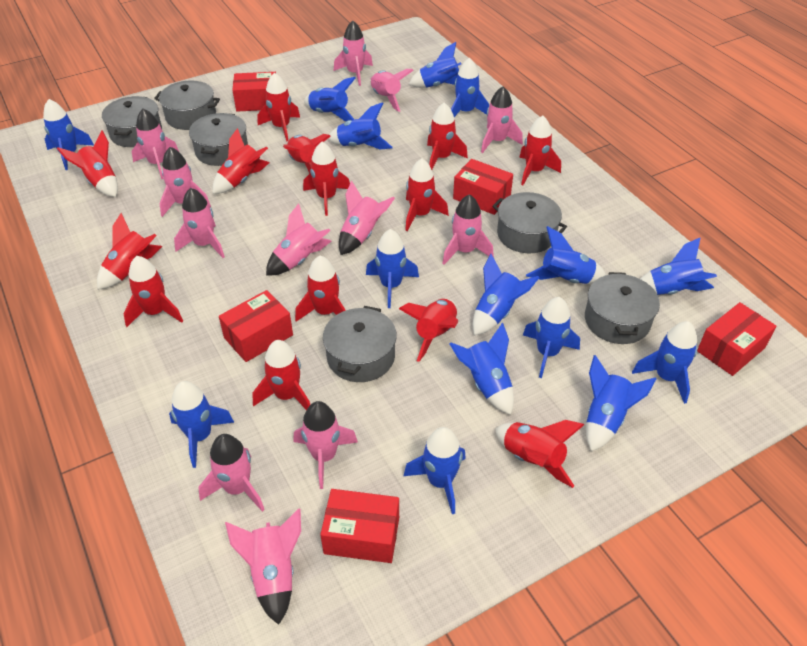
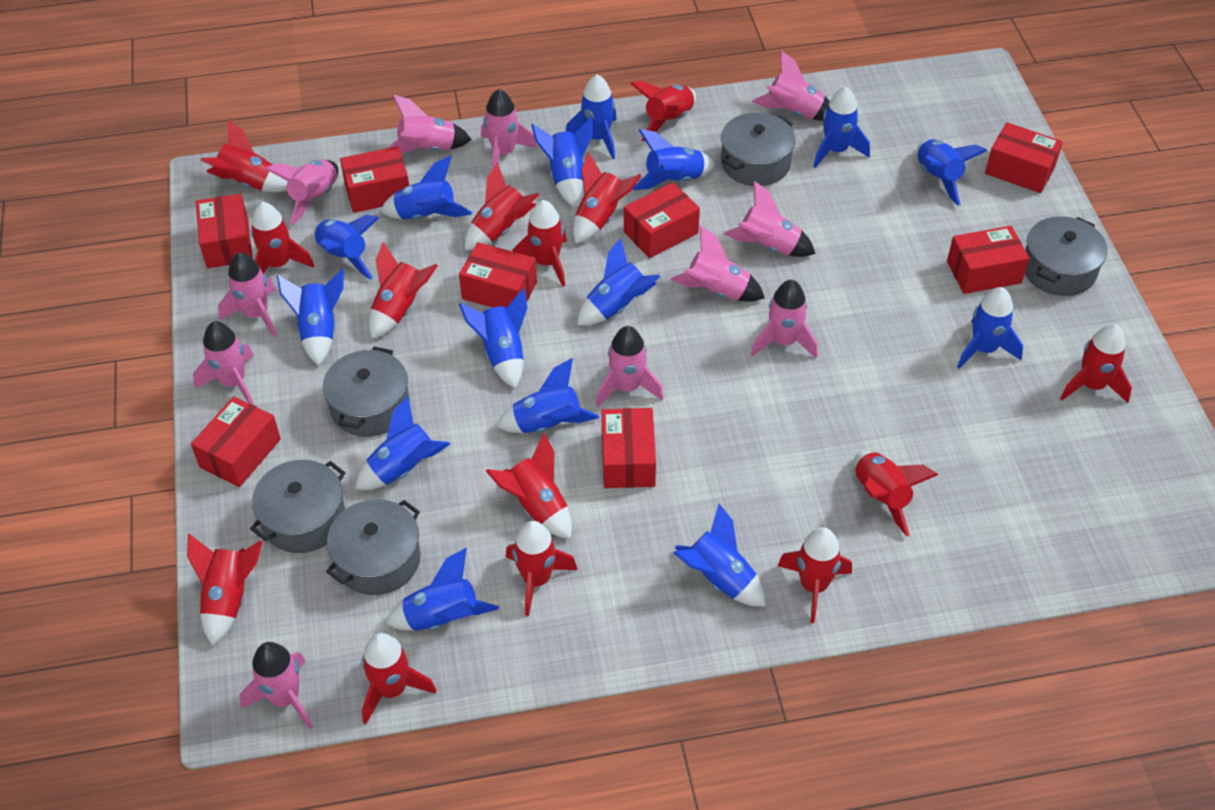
grey pot: [102,96,162,147] [154,80,220,130] [189,113,248,166] [323,306,397,382] [492,192,567,253] [585,272,660,344] = 6 -> [250,460,346,553] [323,347,410,437] [326,499,421,595] [721,113,795,186] [1025,216,1108,296] = 5
pink rocket: [132,108,179,180] [159,147,211,217] [174,188,225,258] [198,434,265,512] [225,509,301,625] [266,204,331,275] [294,401,358,489] [334,21,373,86] [339,181,395,255] [371,69,414,112] [442,194,494,265] [481,87,523,153] = 12 -> [193,321,254,405] [218,252,277,337] [239,642,313,729] [265,159,339,225] [388,94,472,154] [481,89,537,170] [596,326,664,407] [670,225,765,302] [723,181,816,257] [751,280,818,358] [752,50,830,121] = 11
red box: [219,290,293,362] [233,72,276,112] [320,489,399,563] [453,159,513,215] [697,302,776,376] = 5 -> [191,396,281,487] [196,194,253,268] [340,146,409,213] [459,242,537,308] [602,408,656,488] [624,182,700,258] [947,226,1029,294] [985,122,1063,193] = 8

